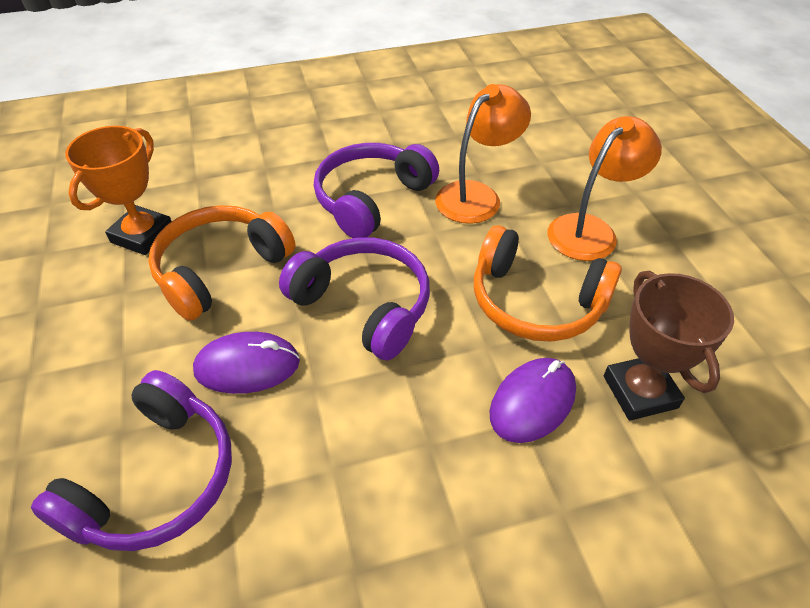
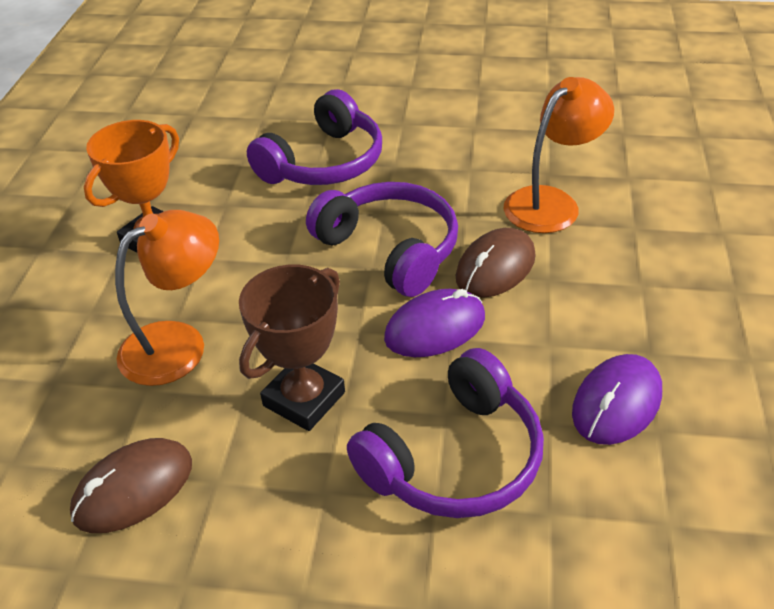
brown mouse: none = 0 -> [70,438,192,533] [456,228,536,298] = 2
orange headphones: [148,205,295,321] [474,225,622,342] = 2 -> none = 0

